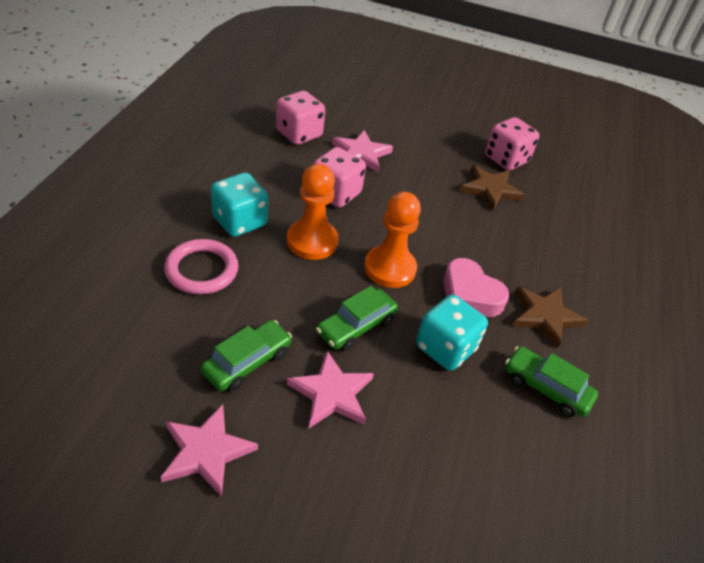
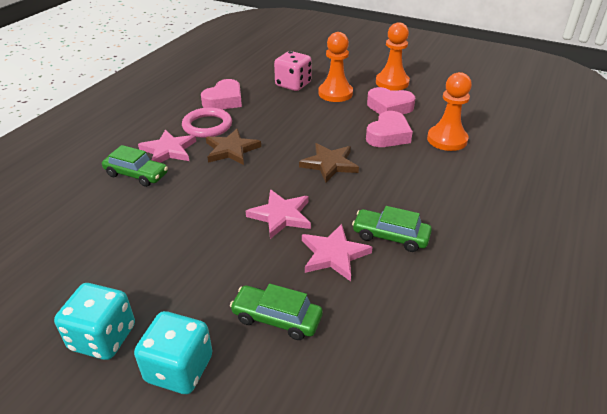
orange pawn: [287,164,338,260] [364,192,421,288] = 2 -> [319,32,353,102] [376,22,410,91] [427,72,472,151] = 3
pink dice: [276,91,325,145] [313,147,366,208] [485,117,539,170] = 3 -> [274,51,312,91] = 1
pink heart: [443,258,509,317] = 1 -> [201,79,242,110] [366,111,413,147] [367,87,415,115] = 3

